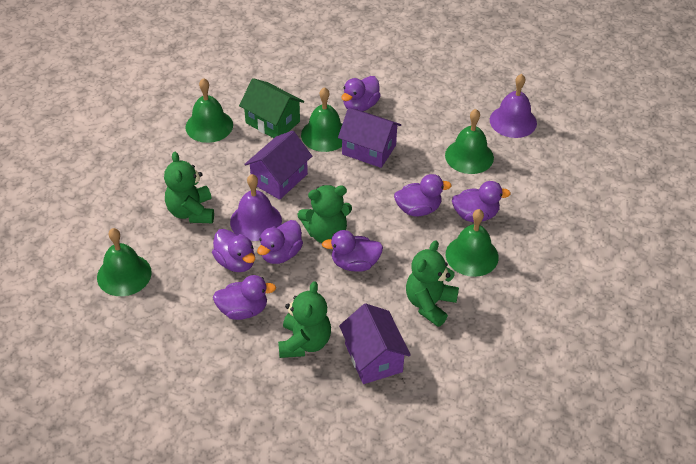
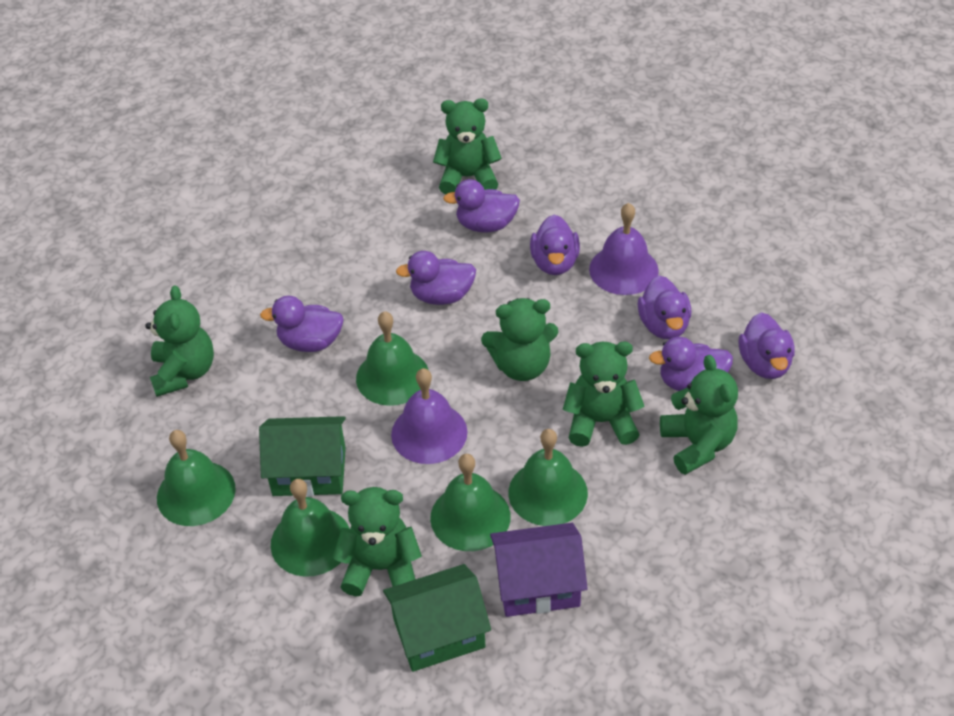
green house: [239,78,304,138] = 1 -> [259,416,346,496] [383,564,491,672] = 2
green teddy bear: [164,152,214,223] [278,281,331,358] [298,185,352,243] [406,240,459,327] = 4 -> [145,285,214,397] [333,487,422,596] [433,99,502,195] [481,298,558,381] [563,341,645,447] [660,355,738,475] = 6
purple house: [244,131,312,200] [338,108,401,168] [339,303,411,384] = 3 -> [490,523,588,617] = 1

